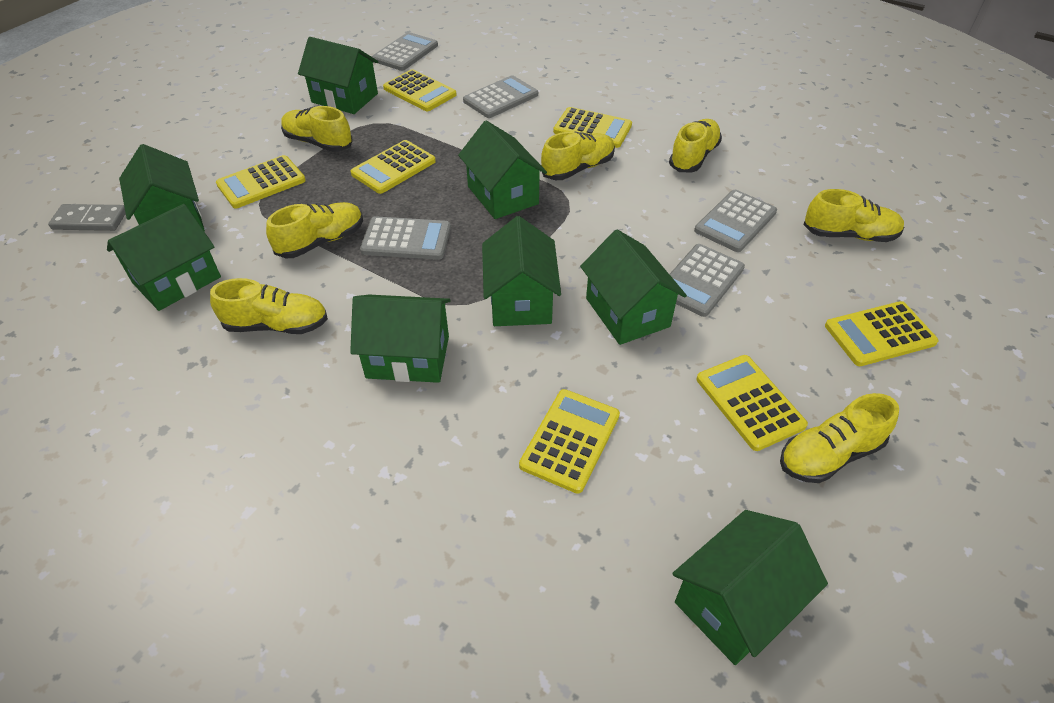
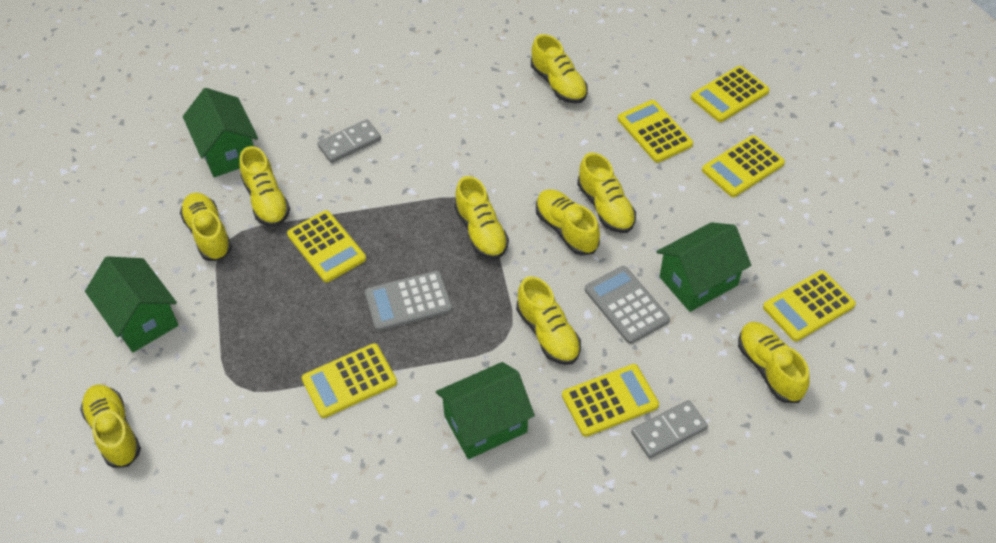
green house: [107,204,221,311] [119,144,205,232] [298,37,378,114] [350,295,451,383] [458,121,547,219] [482,216,561,326] [580,230,687,345] [672,510,828,665] = 8 -> [85,256,178,352] [183,88,258,177] [436,362,535,459] [656,222,751,312] = 4
grey calculator: [360,216,451,260] [372,32,438,71] [463,75,538,118] [670,244,745,317] [694,190,777,252] = 5 -> [365,271,453,331] [585,266,670,344] = 2
grey domino: [48,204,126,231] = 1 -> [317,119,381,163] [631,400,708,458] = 2
yellow shoe: [210,278,328,334] [266,202,363,258] [281,106,353,152] [541,132,615,180] [669,119,722,173] [780,393,899,483] [803,189,904,242] = 7 -> [80,384,141,468] [180,193,232,261] [239,146,290,227] [454,176,509,259] [516,276,581,365] [531,34,588,104] [536,189,600,255] [577,152,636,233] [738,322,810,403] = 9

